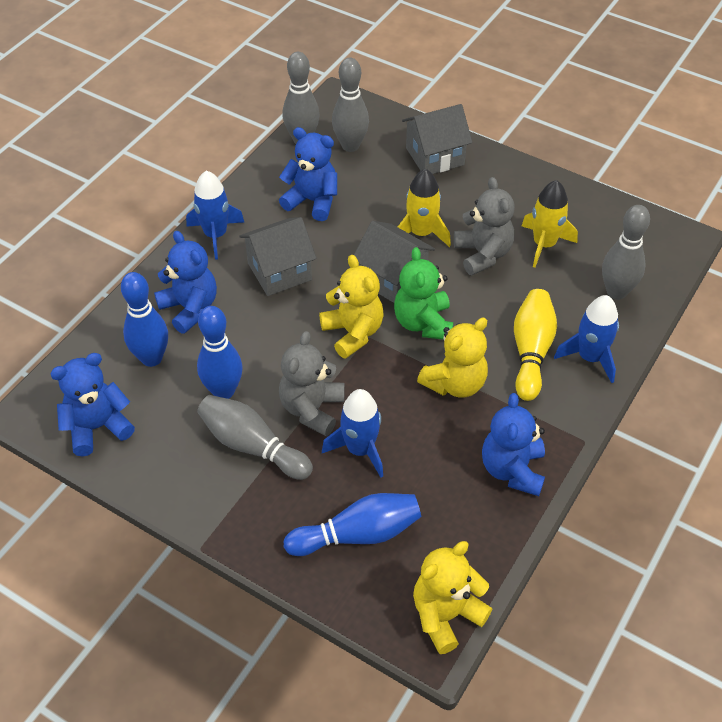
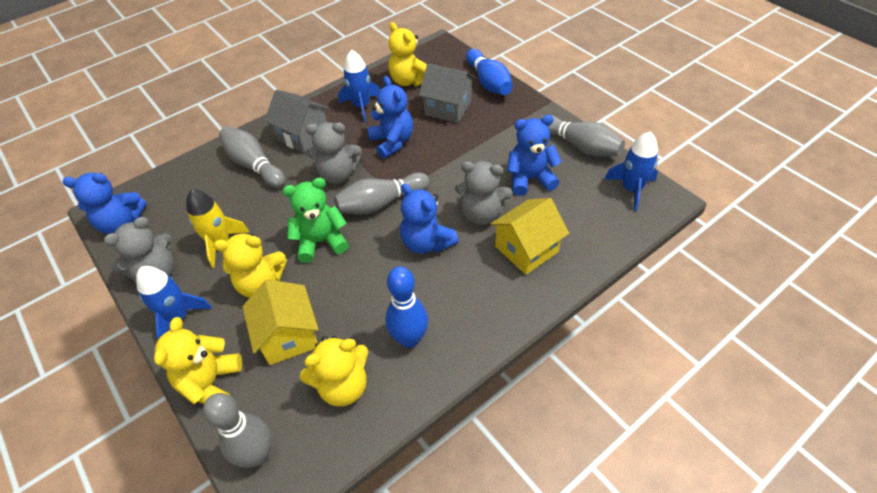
blue bowling pin: [121,272,168,367] [197,306,243,399] [284,493,421,556] = 3 -> [385,266,428,348] [466,49,513,95] = 2
grey house: [239,217,317,296] [354,221,435,303] [402,104,473,174] = 3 -> [265,90,329,153] [419,63,476,123] = 2
grey teddy bear: [279,331,345,436] [454,177,515,275] = 2 -> [104,217,174,282] [305,122,362,184] [455,161,513,225] = 3
yellow bowling pin: [514,289,557,401] = 1 -> none = 0
yellow house: none = 0 -> [242,279,319,365] [490,198,569,275] = 2
yellow rocket: [398,169,451,247] [522,180,578,267] = 2 -> [186,189,249,268] = 1
yellow teddy bear: [319,255,384,359] [413,541,492,654] [417,317,488,398] = 3 -> [154,317,242,404] [214,233,287,298] [300,336,369,406] [388,22,427,87] = 4

